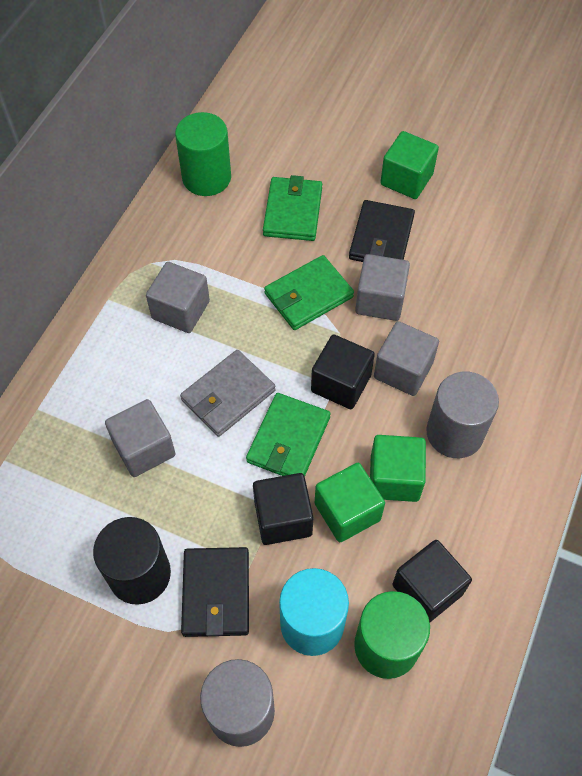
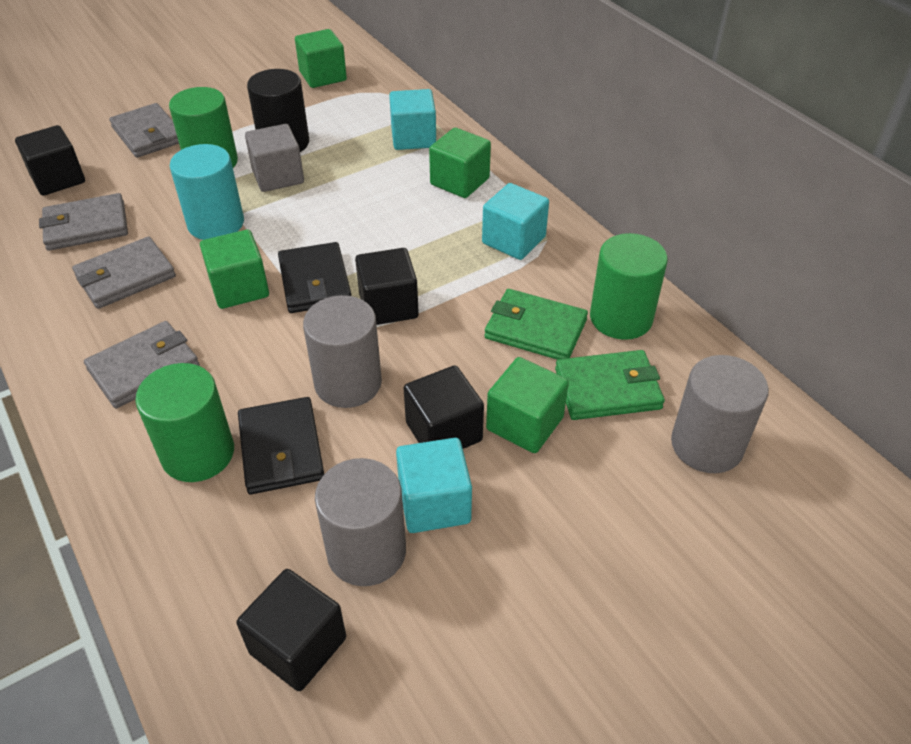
black cube: [253,473,313,545] [311,335,375,409] [393,540,472,622] = 3 -> [15,125,85,196] [237,569,346,691] [355,248,419,325] [404,365,484,449] = 4
green cube: [315,463,385,542] [370,435,426,502] [380,131,439,199] = 3 -> [200,230,269,309] [295,29,347,88] [429,128,491,198] [486,357,569,453] = 4
green cylinder: [175,112,231,196] [354,591,430,679] = 2 -> [135,363,234,482] [169,87,238,168] [590,233,668,340] = 3
green wallet: [246,393,331,476] [263,175,322,241] [264,255,354,330] = 3 -> [484,289,588,360] [555,350,665,420] = 2
grey cube: [105,399,175,477] [146,262,210,333] [355,254,410,321] [374,321,439,396] = 4 -> [245,124,304,192] = 1
grey cylinder: [200,659,275,747] [426,372,499,458] = 2 -> [303,295,382,408] [315,458,406,586] [671,355,769,473] = 3
grey wallet: [180,350,276,437] = 1 -> [39,193,128,251] [72,237,176,309] [84,321,199,408] [109,103,179,158] = 4
turquoise cube: none = 0 -> [389,89,436,150] [396,438,472,533] [482,183,549,260] = 3

